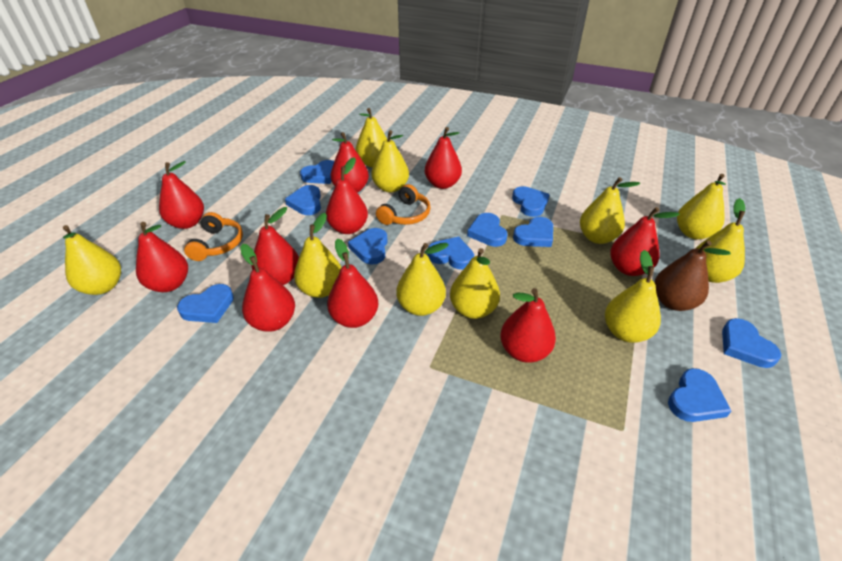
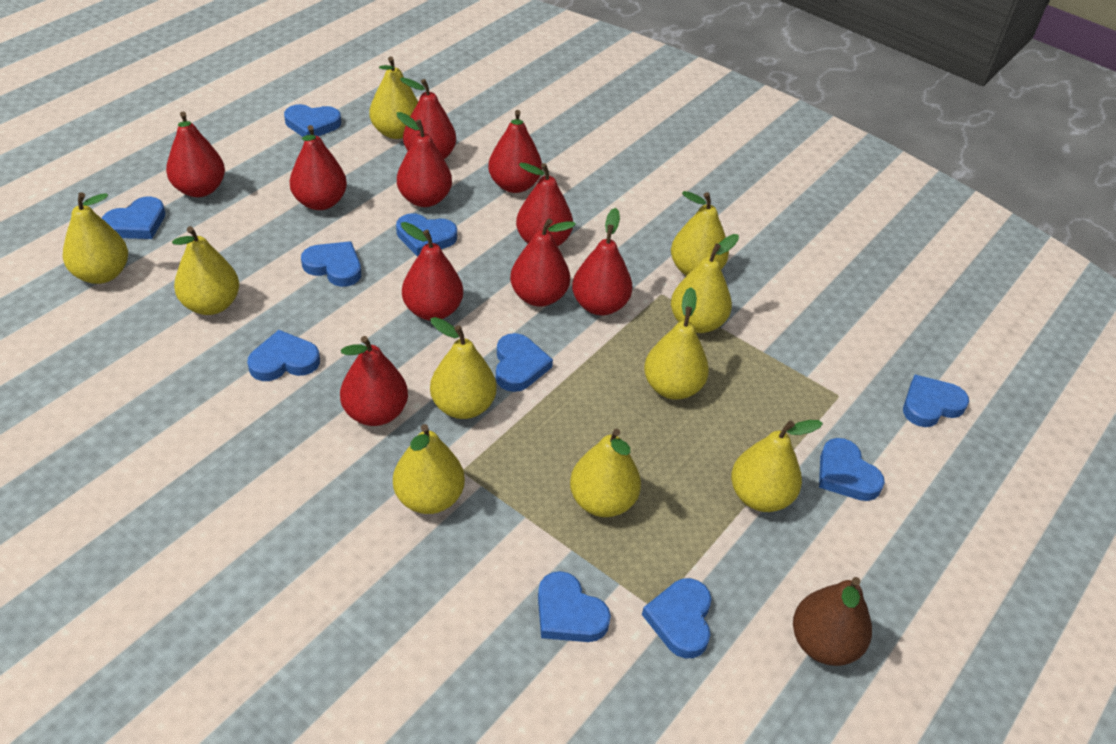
orange headphones: [184,212,243,261] [376,184,431,225] = 2 -> none = 0

